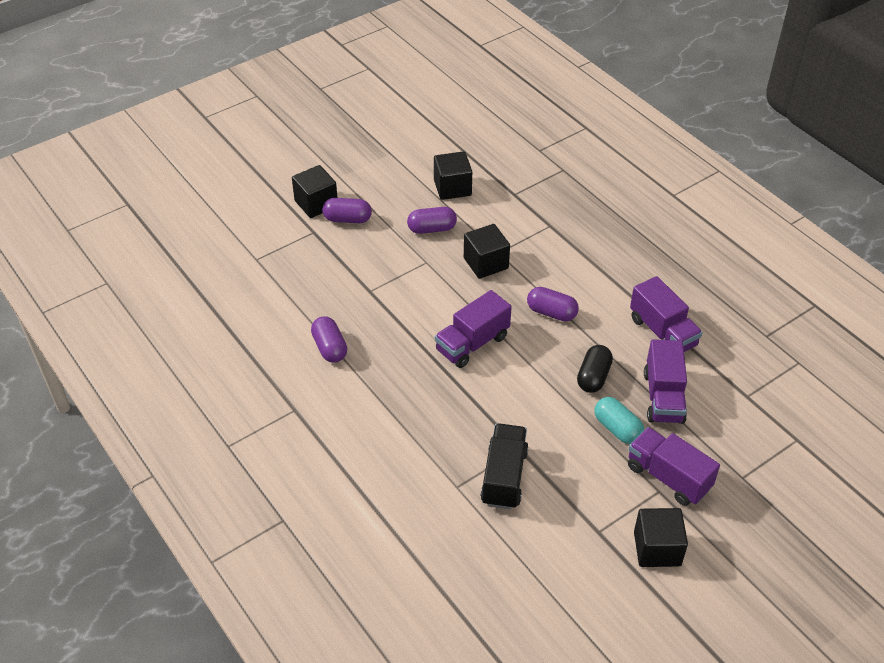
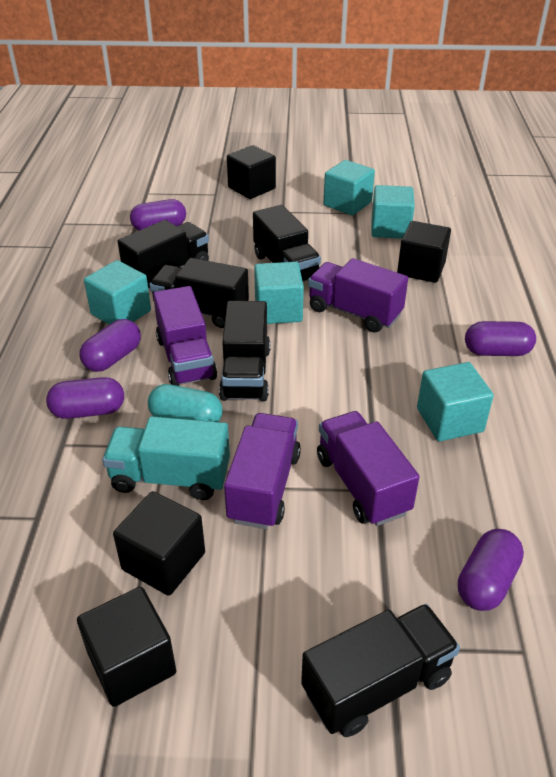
black capsule: [577,345,613,393] = 1 -> none = 0
black truck: [481,423,529,509] = 1 -> [118,220,209,289] [149,258,249,328] [219,301,270,401] [253,205,321,282] [301,604,460,737] = 5
purple capsule: [311,316,347,362] [323,198,372,223] [407,207,457,234] [527,287,579,321] = 4 -> [46,377,124,419] [79,319,141,372] [130,199,186,231] [458,529,524,611] [465,321,536,356] = 5
turquoise cube: none = 0 -> [84,260,151,325] [254,262,304,324] [324,160,375,215] [371,185,415,239] [417,362,494,441] = 5
turquoise truck: none = 0 -> [102,416,230,500] = 1

